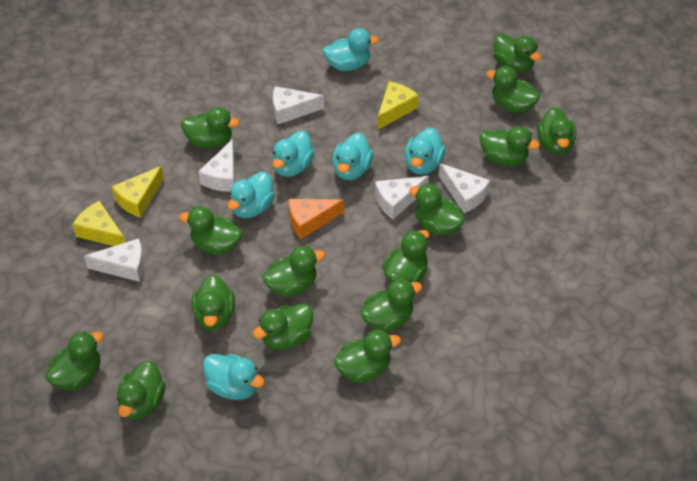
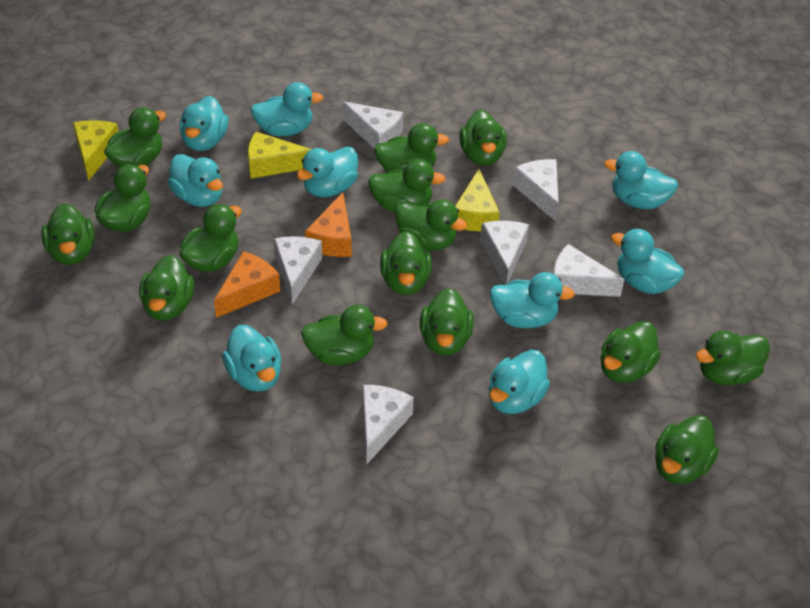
orange cheese: [289,199,344,239] = 1 -> [214,251,280,318] [305,192,352,257] = 2
turquoise duck: [203,354,265,400] [228,172,275,218] [273,131,315,177] [323,28,379,71] [332,133,373,180] [405,127,446,175] = 6 -> [168,154,223,207] [180,96,228,151] [222,325,282,392] [251,82,323,136] [297,147,358,197] [489,350,550,414] [490,272,575,328] [604,151,678,209] [611,229,684,294] = 9
white cheese: [84,238,144,282] [198,139,235,192] [273,86,324,124] [375,176,429,219] [439,163,490,213] = 5 -> [274,236,322,305] [343,102,403,148] [362,385,414,464] [480,221,529,285] [512,159,559,222] [553,244,625,297] = 6

